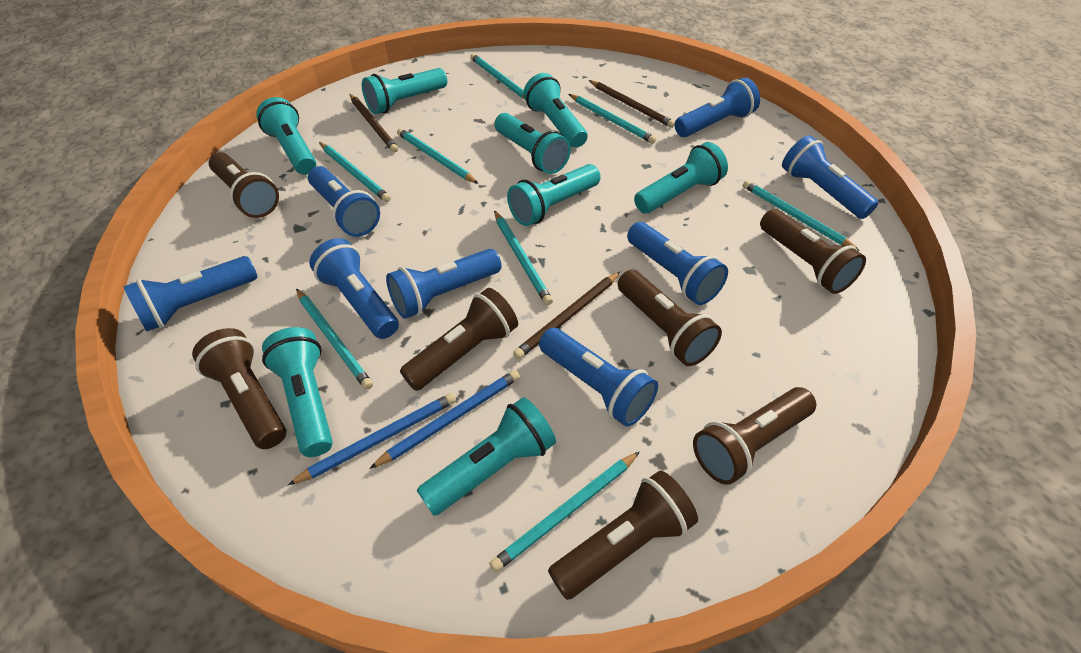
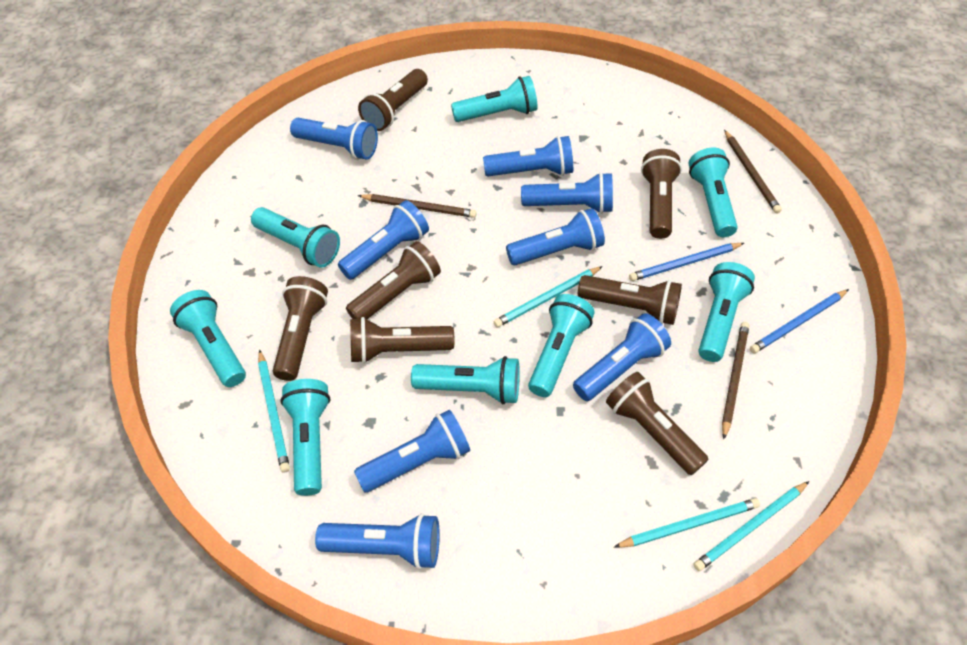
turquoise pencil: [296,289,373,390] [319,142,391,202] [397,128,478,184] [470,53,524,99] [489,452,640,572] [494,210,553,305] [569,94,656,144] [743,180,860,251] = 8 -> [258,350,290,473] [494,266,603,327] [614,498,760,548] [693,481,809,571] = 4

